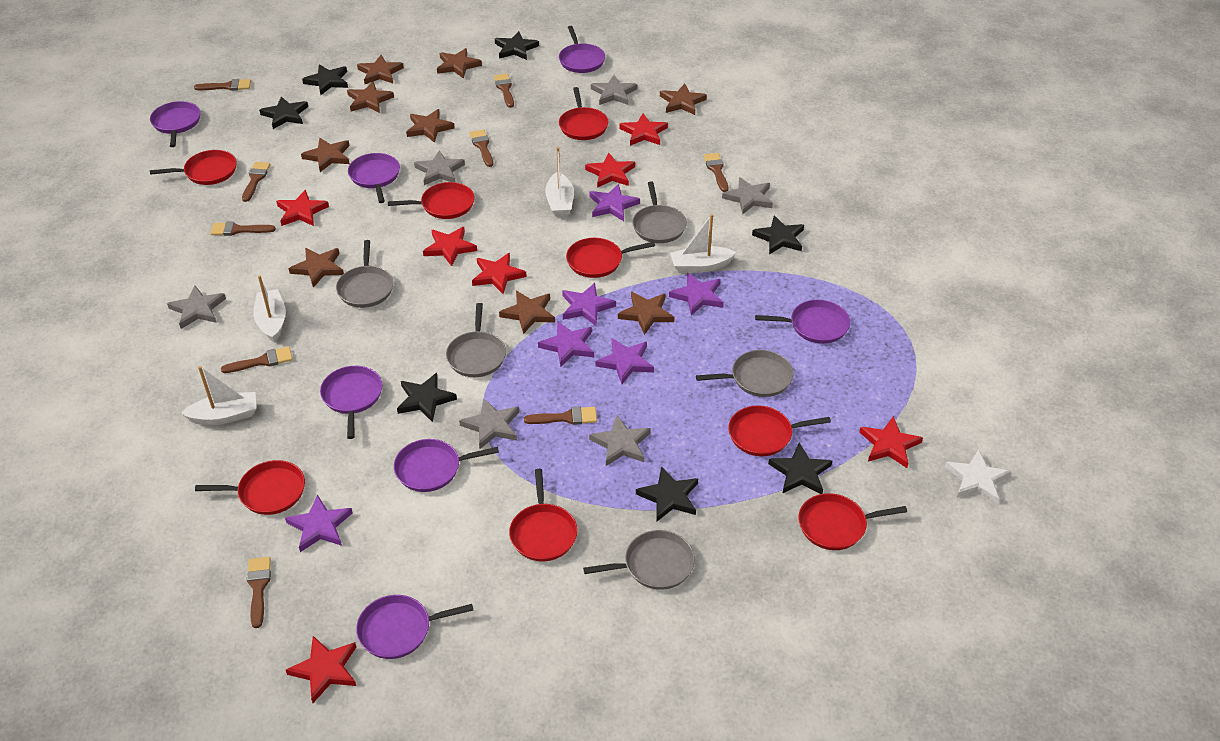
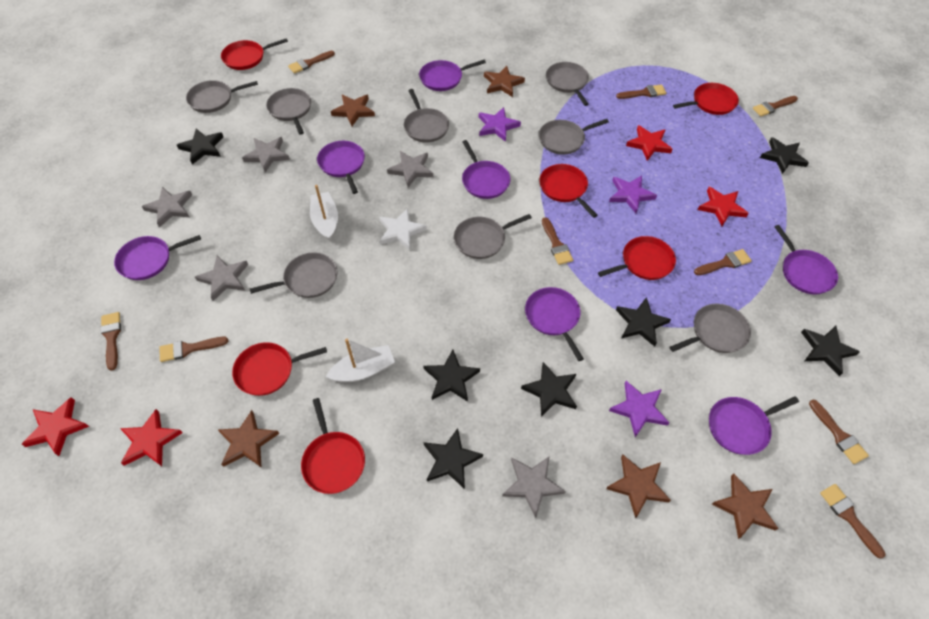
brown star: [289,248,344,288] [301,138,350,172] [347,82,394,113] [357,55,404,84] [406,109,455,143] [437,48,482,79] [499,291,555,334] [618,292,675,335] [660,84,707,115] = 9 -> [217,410,279,468] [331,94,375,126] [484,66,525,97] [606,455,671,518] [712,474,779,539] = 5
grey pan: [336,240,394,308] [446,303,506,377] [583,530,695,590] [632,181,687,243] [696,350,794,397] = 5 -> [186,80,258,113] [250,252,337,298] [266,88,311,135] [404,89,449,143] [454,214,532,259] [539,119,609,155] [546,62,589,106] [670,304,751,353] = 8
grey star: [167,286,226,329] [414,151,465,185] [459,398,519,449] [589,415,651,466] [591,75,637,105] [722,177,773,215] = 6 -> [141,187,192,227] [195,255,248,301] [242,137,290,173] [387,151,433,187] [502,457,566,518] = 5
purple star: [285,495,353,552] [538,322,594,367] [562,283,616,326] [590,184,640,221] [595,338,654,384] [669,273,724,316] = 6 -> [479,107,521,142] [609,175,657,213] [609,381,669,437] = 3
red pan: [150,150,237,185] [195,460,305,515] [388,182,475,219] [509,469,577,561] [559,87,608,140] [566,238,655,278] [728,406,831,456] [798,493,907,550] = 8 -> [221,38,288,70] [232,342,327,396] [301,398,365,494] [539,164,598,218] [598,236,676,280] [673,83,739,115] = 6
red star: [276,189,329,226] [286,636,356,703] [423,227,477,266] [472,253,527,294] [585,152,635,188] [620,114,668,146] [859,416,923,468] = 7 -> [22,397,89,456] [120,409,183,466] [626,125,673,161] [698,187,749,226] = 4
white boat: [181,366,257,425] [253,275,286,343] [545,147,574,217] [670,214,736,273] = 4 -> [310,185,338,241] [326,339,395,383] = 2

